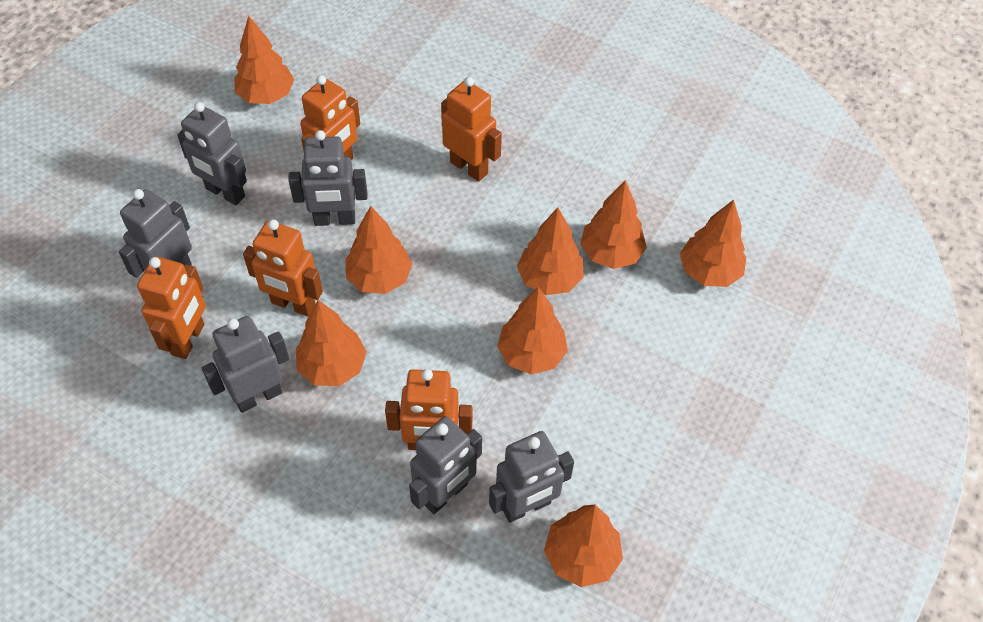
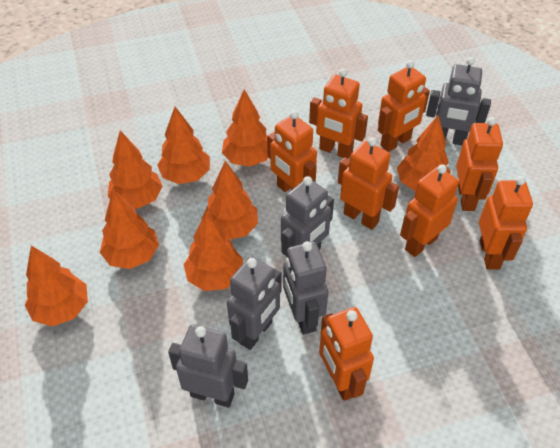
grey robot: [119,189,192,278] [177,102,247,205] [202,316,289,413] [288,130,367,226] [409,416,482,514] [489,431,574,523] = 6 -> [168,324,248,408] [227,256,282,350] [281,176,334,256] [283,241,328,335] [426,57,491,145] = 5
orange robot: [137,257,206,359] [243,219,323,316] [300,75,360,160] [385,369,472,450] [441,77,502,182] = 5 -> [267,110,317,192] [309,69,368,159] [319,307,374,401] [338,137,399,230] [378,60,430,152] [400,164,459,257] [456,117,503,211] [479,176,533,270] = 8

